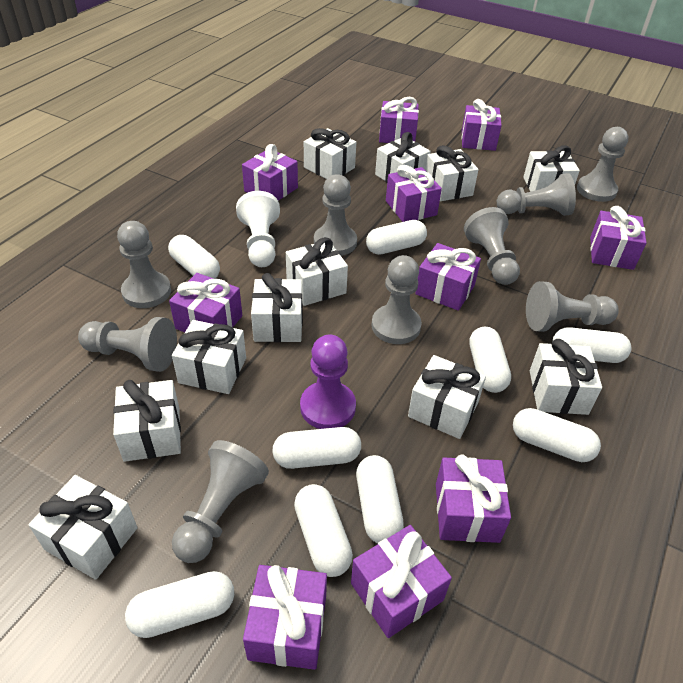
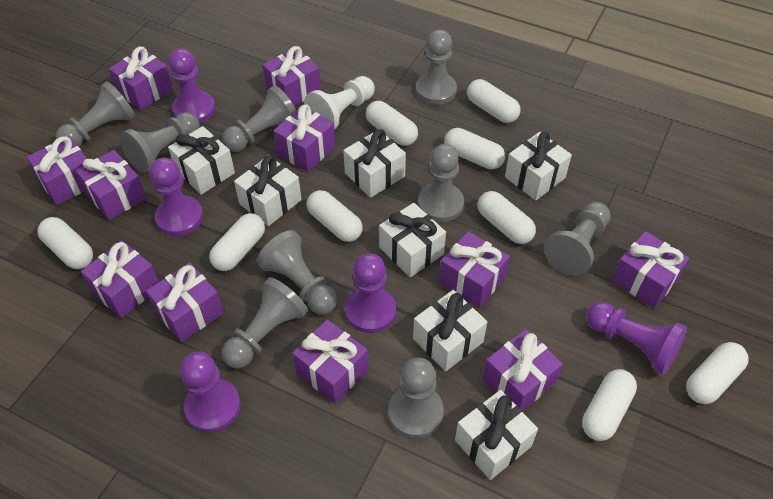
purple gift: [169,273,242,333] [242,144,298,201] [243,565,327,670] [351,525,452,638] [379,97,419,143] [386,165,442,222] [415,243,481,311] [436,455,511,543] [461,99,502,151] [590,206,647,270] = 10 -> [27,136,87,205] [76,150,146,220] [81,240,159,318] [109,47,173,110] [146,263,224,342] [263,46,321,106] [273,104,336,172] [292,319,368,404] [439,231,510,308] [483,329,563,411] [612,231,689,308] = 11
purple pawn: [300,334,356,429] = 1 -> [149,158,203,236] [168,49,215,123] [180,352,241,432] [345,253,396,333] [586,302,687,375] = 5
white gift: [29,475,138,580] [113,380,181,462] [172,320,246,394] [251,273,303,342] [286,237,348,306] [304,128,356,179] [375,132,431,182] [408,355,486,439] [425,145,479,201] [523,145,580,192] [530,339,602,415] = 11 -> [168,126,235,195] [234,155,302,226] [343,129,406,198] [379,203,446,277] [413,290,487,372] [455,390,538,480] [505,132,572,200] = 7

